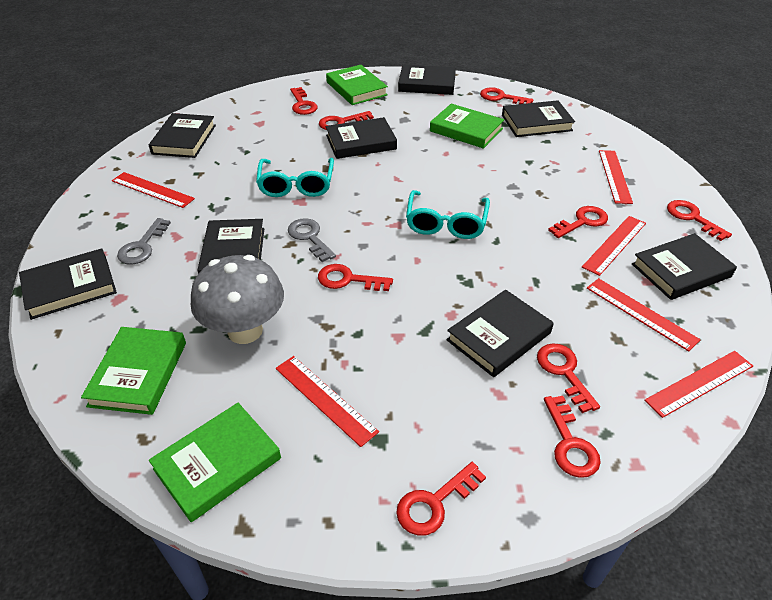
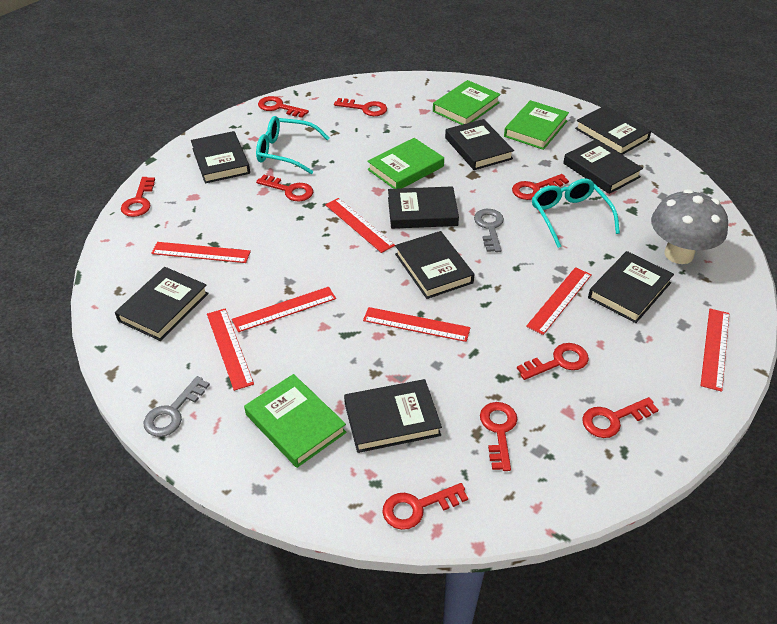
black book: [19,248,117,320] [149,113,216,158] [198,219,264,274] [326,117,397,159] [398,64,456,95] [446,290,554,377] [502,100,575,137] [632,233,737,300] = 8 -> [115,267,209,341] [191,131,250,183] [344,379,442,453] [388,186,459,229] [395,231,475,299] [445,119,514,170] [563,139,643,194] [575,105,651,155] [588,251,674,323] = 9
red ruler: [112,172,195,208] [276,356,379,447] [582,216,646,276] [587,278,701,352] [599,150,633,204] [644,351,753,418] = 6 -> [151,242,251,263] [207,309,254,391] [232,287,336,332] [325,198,395,253] [363,307,470,342] [526,267,592,335] [700,309,729,392] = 7

